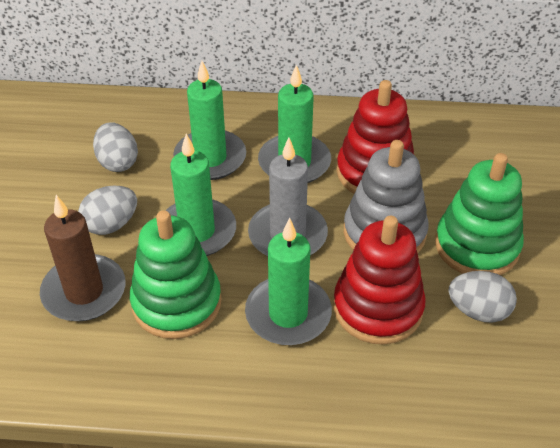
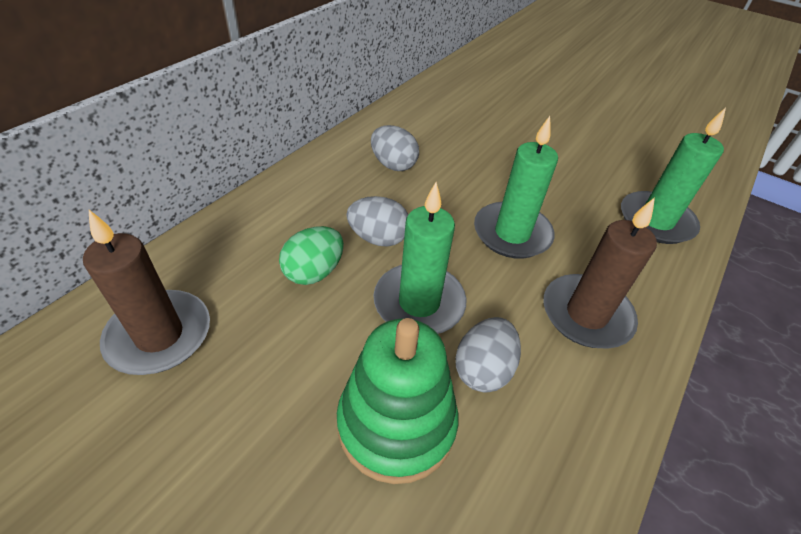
brown candle: [40,195,126,321] = 1 -> [83,210,210,375] [543,197,657,349] = 2
green candle: [165,134,236,256] [173,61,246,180] [245,218,332,345] [258,65,331,183] = 4 -> [373,182,466,334] [474,116,558,259] [621,108,726,244] = 3
green egg: none = 0 -> [279,226,344,285] = 1
green stacking toy: [130,210,221,339] [435,153,524,275] = 2 -> [337,318,458,484] = 1
grey candle: [248,138,328,256] = 1 -> none = 0
grey stacking toy: [344,140,429,253] = 1 -> none = 0
red stacking toy: [333,216,426,345] [337,80,414,193] = 2 -> none = 0

